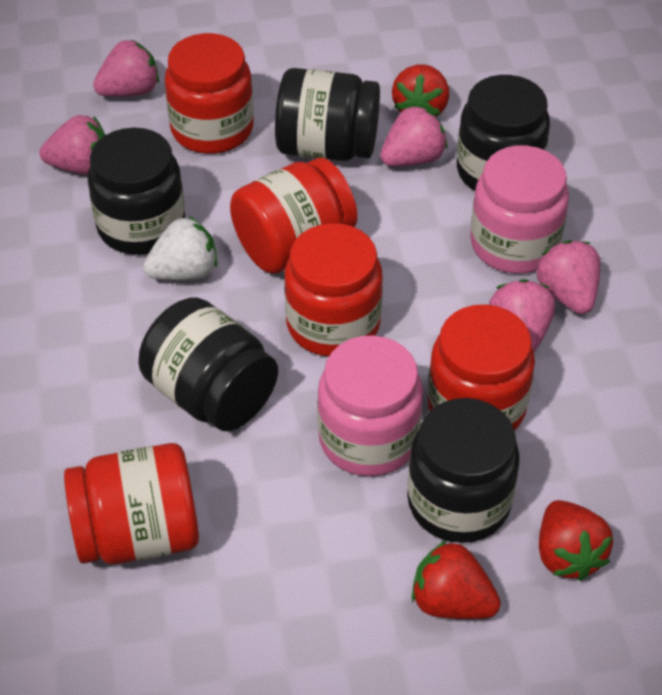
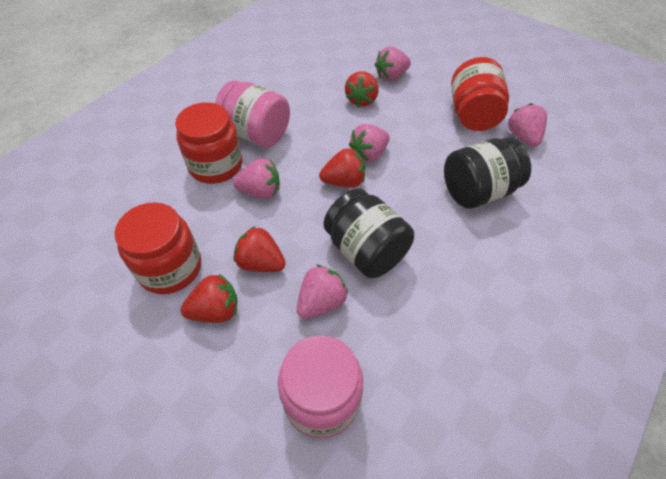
black jar: [88,128,185,255] [138,297,278,431] [275,68,380,161] [407,398,520,543] [457,75,550,191] = 5 -> [323,188,414,278] [444,137,531,209] = 2
red jar: [64,443,199,565] [165,33,254,154] [230,157,357,274] [284,223,383,357] [428,304,535,431] = 5 -> [115,202,201,294] [175,102,242,184] [451,57,509,131] = 3
red strawberry: [392,65,449,117] [412,540,501,619] [539,500,613,581] = 3 -> [181,274,238,323] [234,226,286,272] [319,148,365,188] [345,71,379,107] = 4
white strawberry: [143,216,217,280] = 1 -> none = 0

